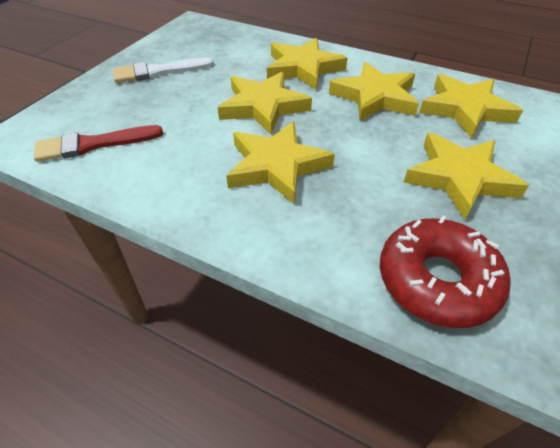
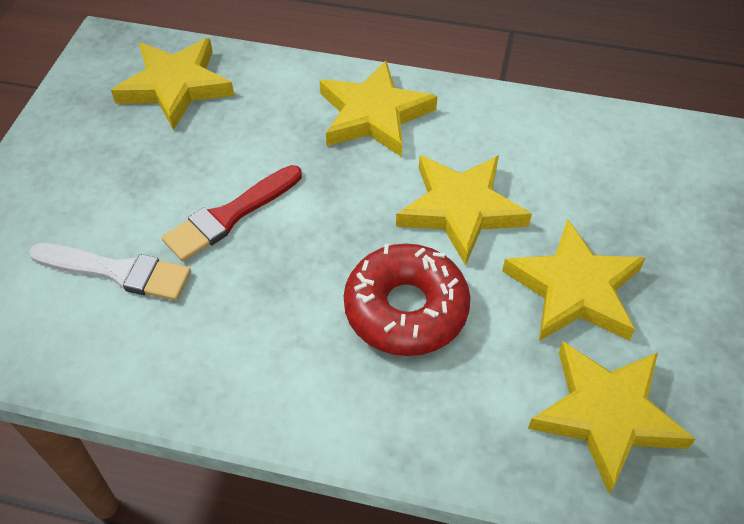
yellow star: [217,72,312,135] [226,122,335,204] [267,38,348,90] [329,62,419,121] [404,133,529,219] [419,74,523,138] = 6 -> [111,38,234,130] [320,60,437,157] [396,155,532,266] [502,219,645,341] [528,342,695,494] = 5

